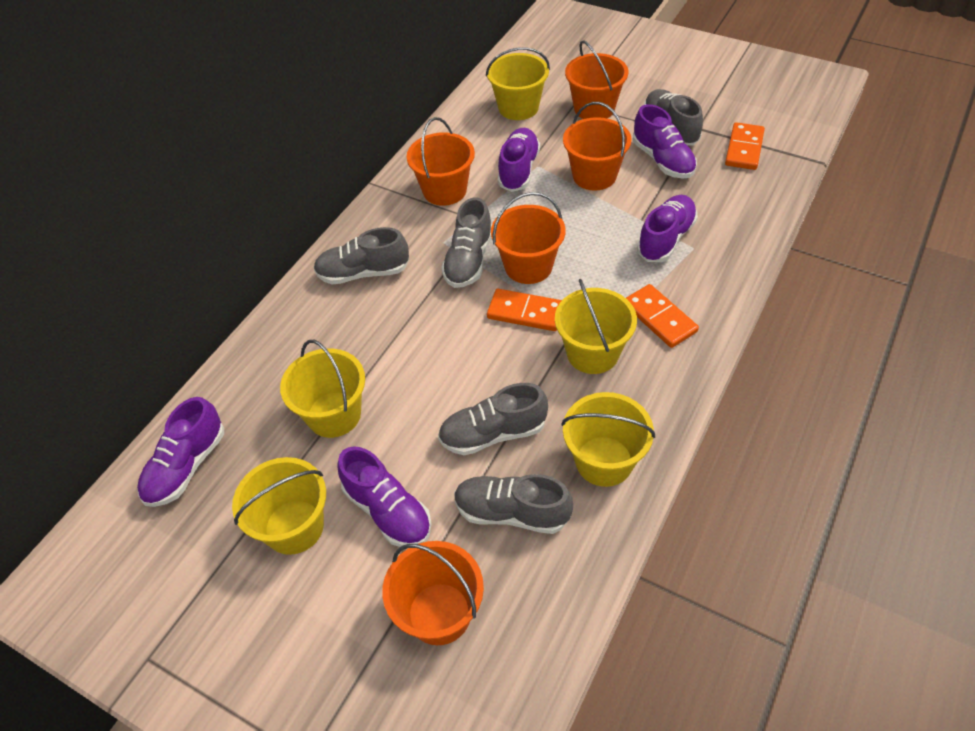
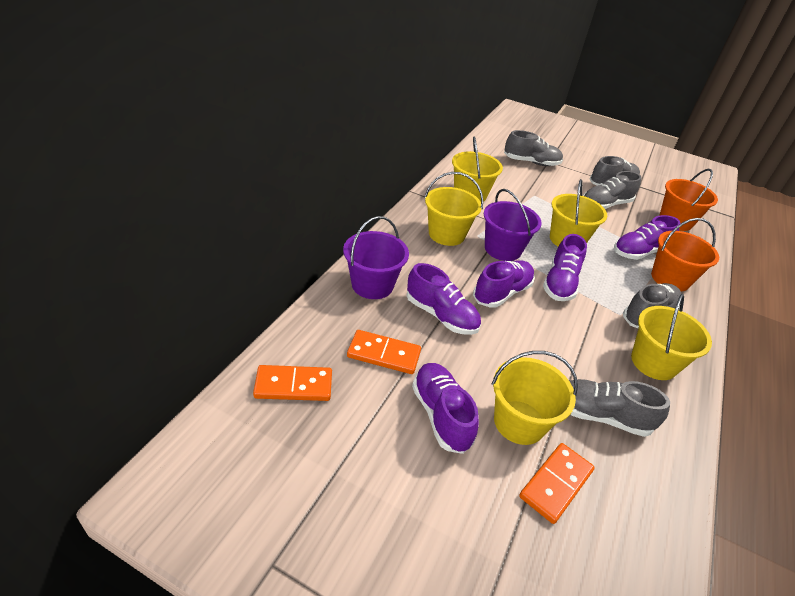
orange bucket: [382,541,484,645] [407,117,475,206] [491,192,566,284] [563,102,632,191] [565,40,628,119] = 5 -> [651,218,719,291] [659,169,718,231] = 2
purple bucket: none = 0 -> [343,216,409,299] [484,189,541,261] = 2

